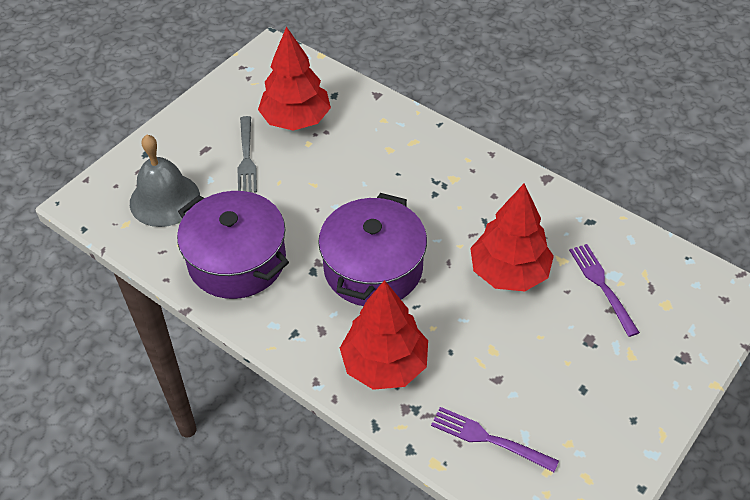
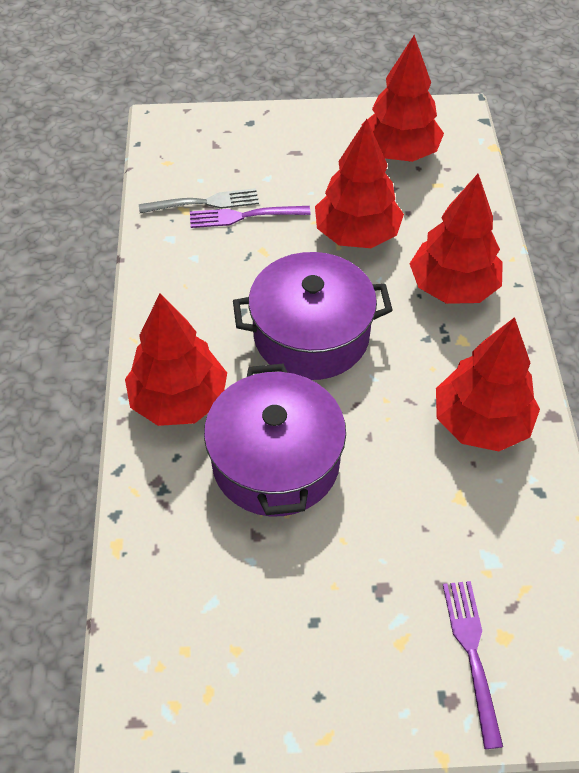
grey bell: [130,135,200,227] = 1 -> none = 0
red tree: [258,26,331,131] [340,280,428,390] [470,183,554,291] = 3 -> [125,294,227,426] [315,119,404,248] [362,35,444,162] [410,174,503,304] [436,317,540,451] = 5

